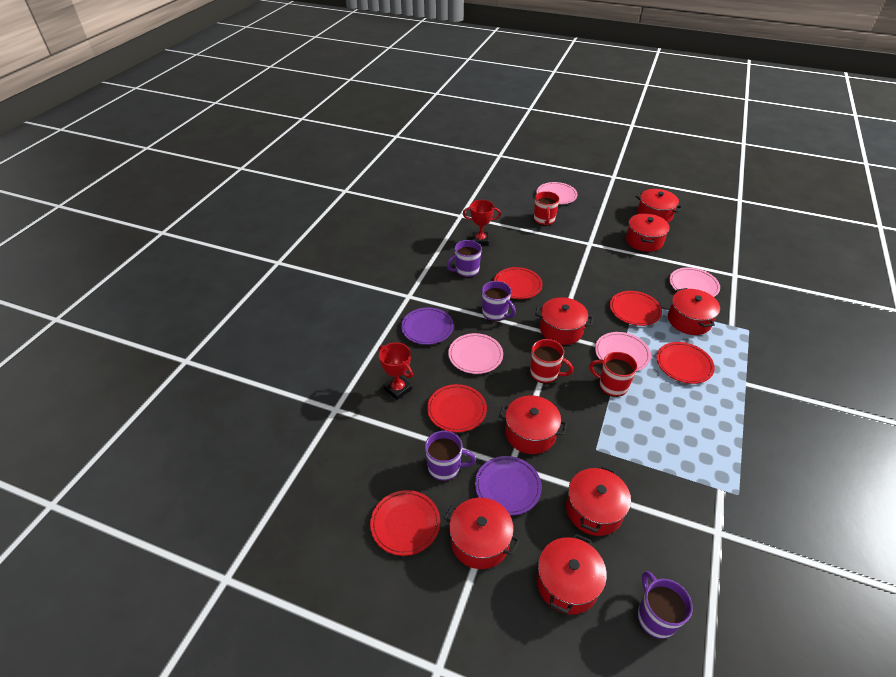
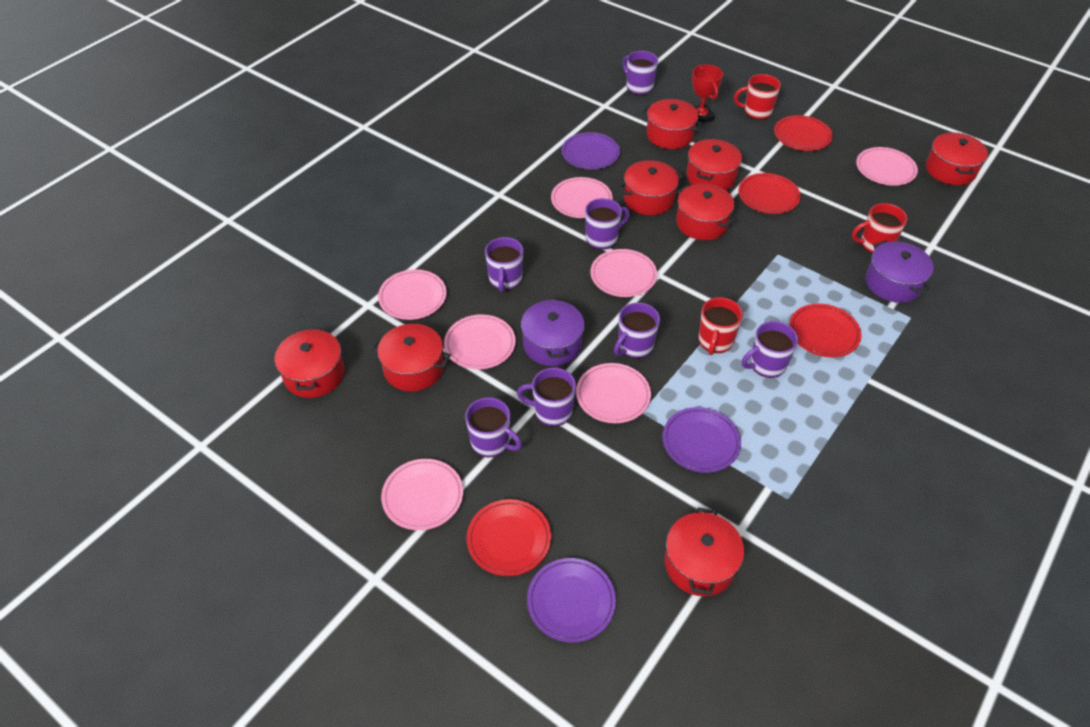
pink plate: [448,333,503,374] [536,182,577,205] [595,332,651,371] [669,267,720,297] = 4 -> [378,269,447,320] [381,459,463,530] [444,314,516,369] [551,177,613,218] [576,363,651,423] [590,249,657,297] [856,147,918,186] = 7
purple mug: [425,431,476,481] [447,240,482,278] [482,281,516,321] [637,571,693,639] = 4 -> [465,397,522,457] [485,237,523,292] [517,368,576,426] [585,198,630,250] [614,303,660,359] [622,51,658,95] [742,321,798,378] = 7
purple plate: [401,307,454,345] [475,456,542,516] = 2 -> [527,558,616,643] [562,132,620,170] [663,407,741,473] = 3
purple pot: none = 0 -> [521,298,585,366] [866,241,934,303] = 2
red plate: [370,490,440,556] [427,384,487,432] [494,267,543,299] [610,291,662,326] [657,342,715,384] = 5 -> [467,499,551,576] [738,173,801,214] [774,115,833,151] [789,304,861,357] = 4
red trophy: [379,343,413,400] [463,200,501,245] = 2 -> [692,64,723,125] = 1

